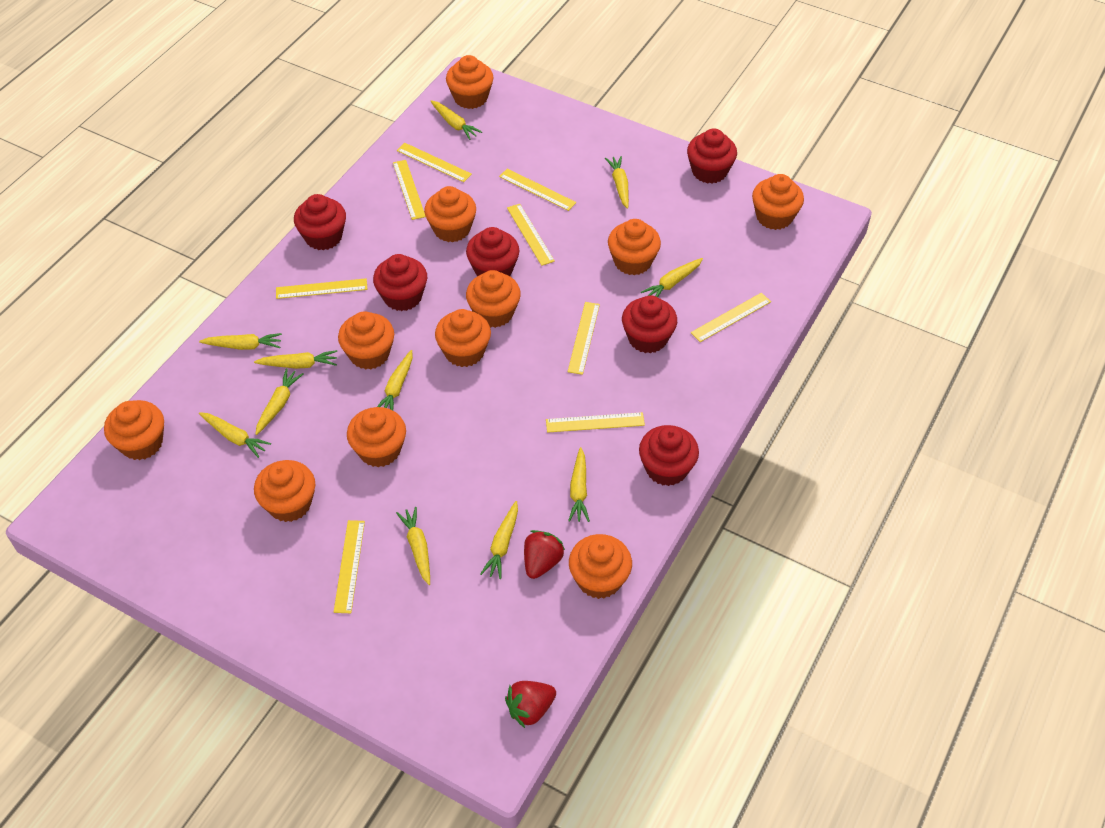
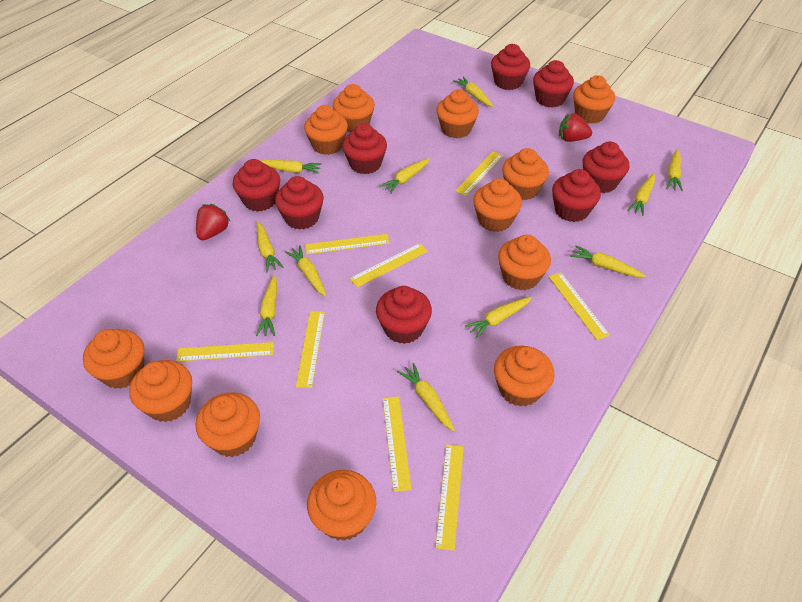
orange cupcake: [104,400,164,460] [254,460,315,522] [338,311,394,370] [347,407,406,467] [424,186,476,242] [435,309,491,367] [446,55,493,109] [466,270,521,328] [569,534,632,599] [608,219,661,275] [752,174,804,230] = 11 -> [83,329,144,389] [129,360,192,422] [196,392,260,457] [304,105,348,155] [307,470,376,541] [333,84,375,132] [436,89,479,138] [473,178,522,232] [494,346,554,407] [498,235,551,290] [502,148,549,200] [573,75,615,124] = 12
red cupcake: [294,194,346,250] [373,254,427,311] [466,227,520,276] [622,295,677,353] [639,425,699,486] [687,128,737,184] = 6 -> [233,159,280,212] [275,176,324,230] [342,123,387,174] [376,286,432,344] [491,44,530,90] [533,60,574,108] [552,169,601,222] [583,141,629,193] = 8
yellow ruler: [276,278,367,299] [334,520,365,613] [393,160,426,220] [397,143,472,182] [499,169,576,211] [507,204,555,266] [546,412,645,433] [568,302,600,375] [691,293,771,342] = 9 -> [176,342,274,361] [296,311,325,388] [305,234,390,254] [350,243,428,288] [383,396,412,492] [435,444,464,551] [455,151,503,196] [549,272,610,340] = 8

